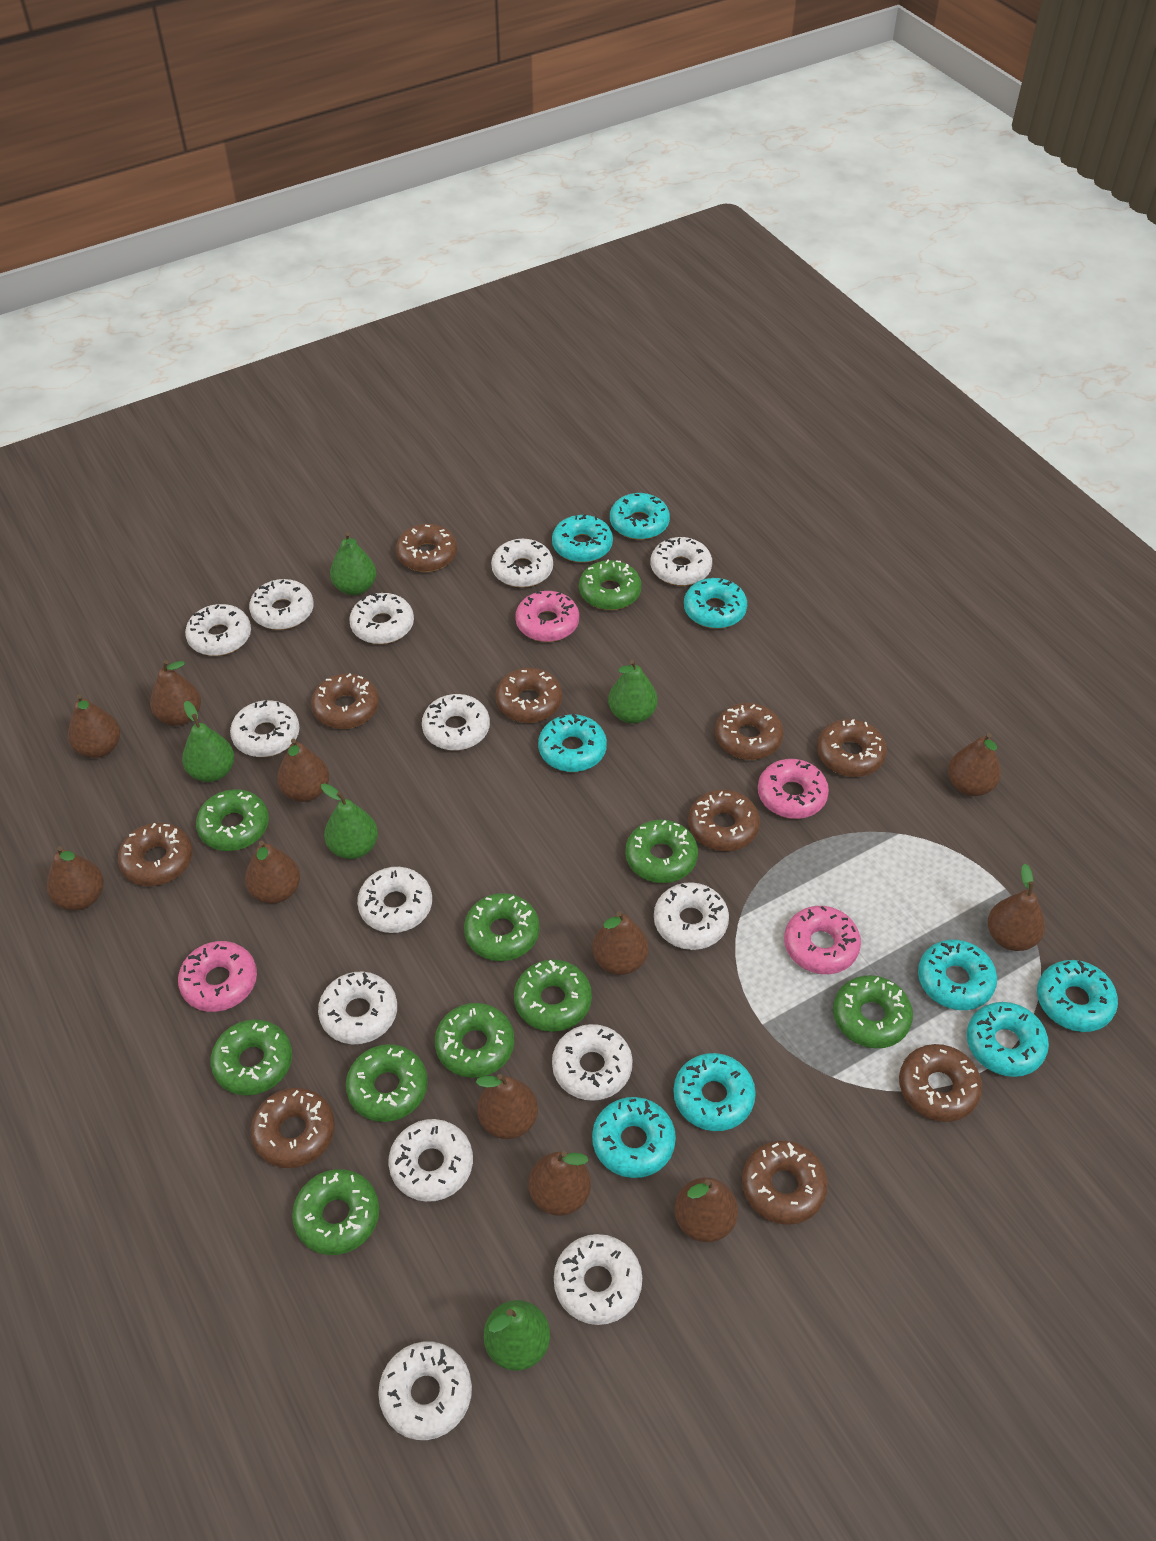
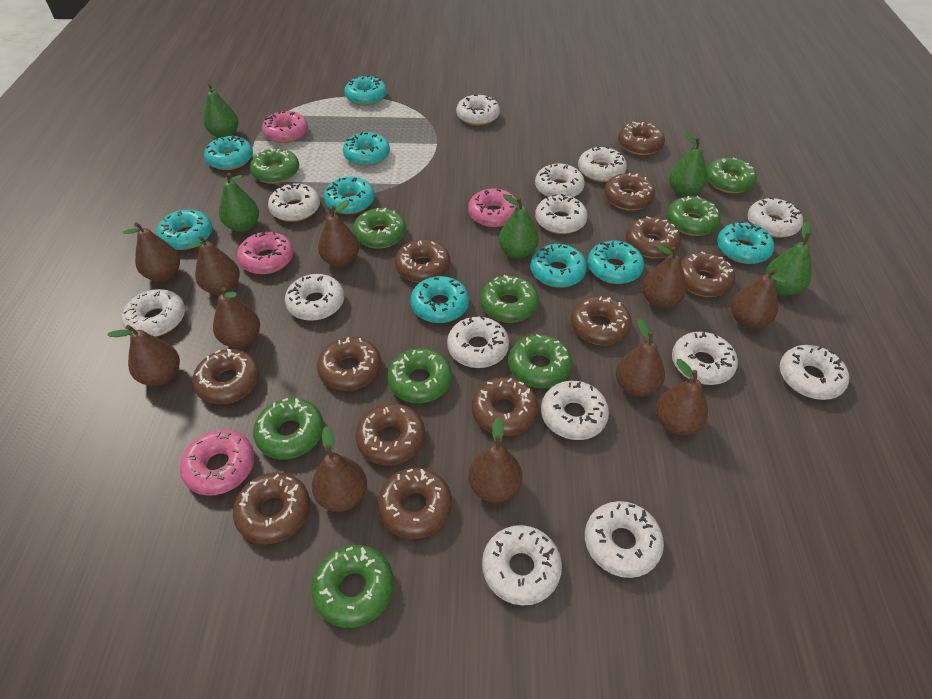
brown donut: [118,822,193,886] [250,1088,335,1168] [311,673,379,729] [396,524,457,572] [496,668,562,723] [688,789,760,851] [715,703,783,760] [742,1141,828,1225] [817,719,887,777] [899,1044,982,1122] = 10 -> [193,348,260,404] [233,472,310,544] [317,337,381,391] [355,403,425,466] [377,468,452,539] [395,239,451,282] [471,377,539,436] [570,296,632,345] [604,173,655,211] [618,122,665,155] [626,217,681,258] [681,251,736,297] = 12
green donut: [196,789,269,851] [210,1019,292,1095] [292,1169,379,1255] [346,1044,428,1122] [435,1003,514,1078] [464,893,540,961] [514,959,592,1032] [579,560,642,610] [625,819,698,883] [833,975,913,1048] = 10 -> [250,148,299,184] [253,398,324,460] [312,545,394,628] [353,208,406,249] [387,348,452,403] [480,275,539,323] [508,334,572,388] [667,196,721,236] [706,157,757,193] = 9

